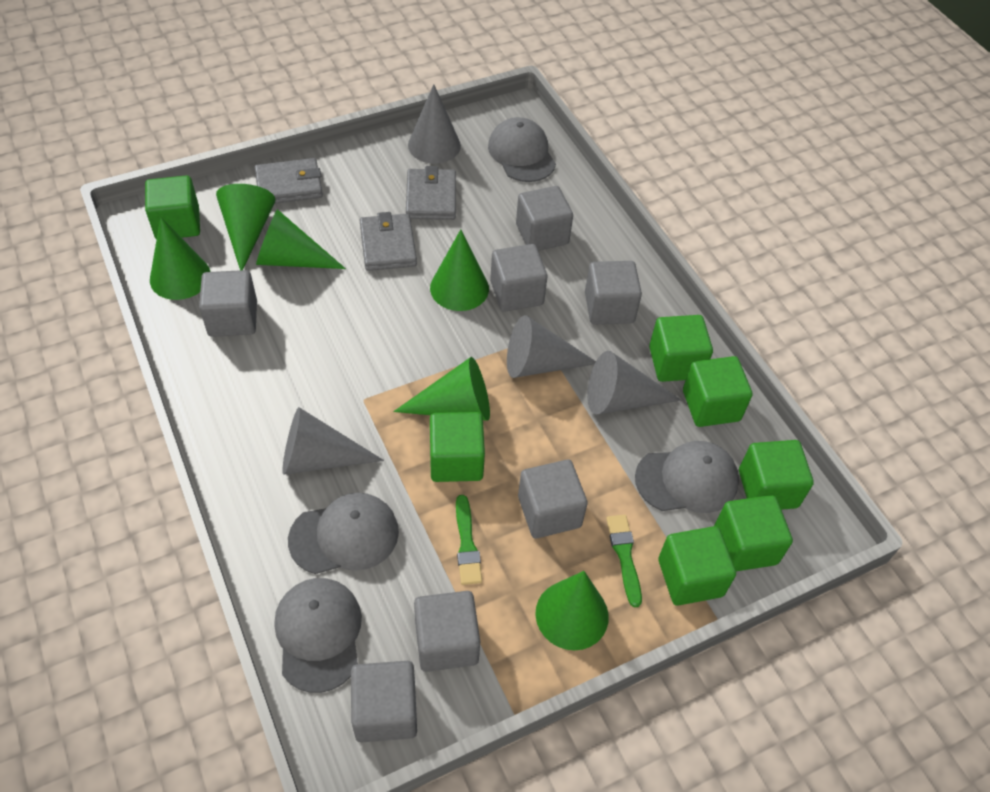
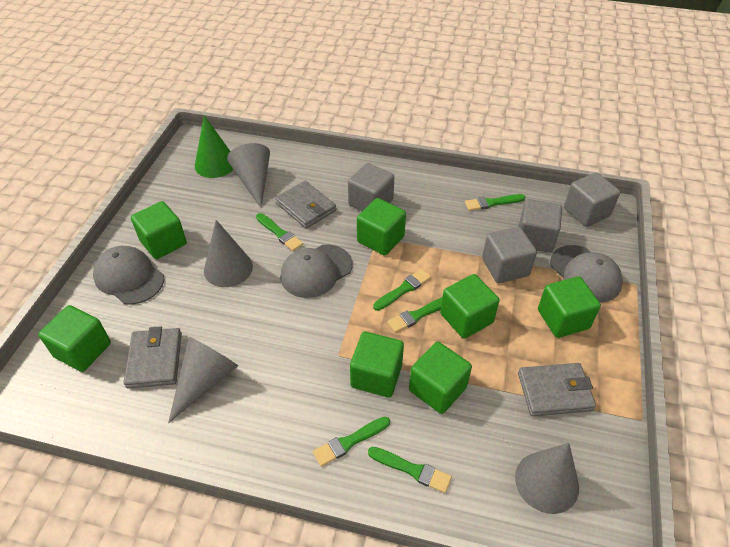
green brush: [456,495,482,585] [606,515,642,607] = 2 -> [256,213,303,251] [313,417,390,467] [368,447,452,493] [373,269,431,311] [387,297,442,333] [465,194,525,211] = 6
green cone: [150,217,211,300] [216,184,276,270] [256,209,346,269] [393,357,490,421] [430,229,489,311] [535,571,609,650] = 6 -> [195,115,233,178] = 1
grey cap: [274,578,362,693] [288,493,399,574] [488,117,556,182] [635,441,739,513] = 4 -> [93,246,164,305] [281,245,352,298] [550,245,623,303] = 3
grey cube: [199,270,257,337] [351,661,417,743] [414,591,480,672] [490,244,547,312] [516,186,573,251] [518,460,588,538] [585,261,642,325] = 7 -> [348,163,394,211] [482,227,537,283] [519,199,562,253] [564,172,620,227] = 4

